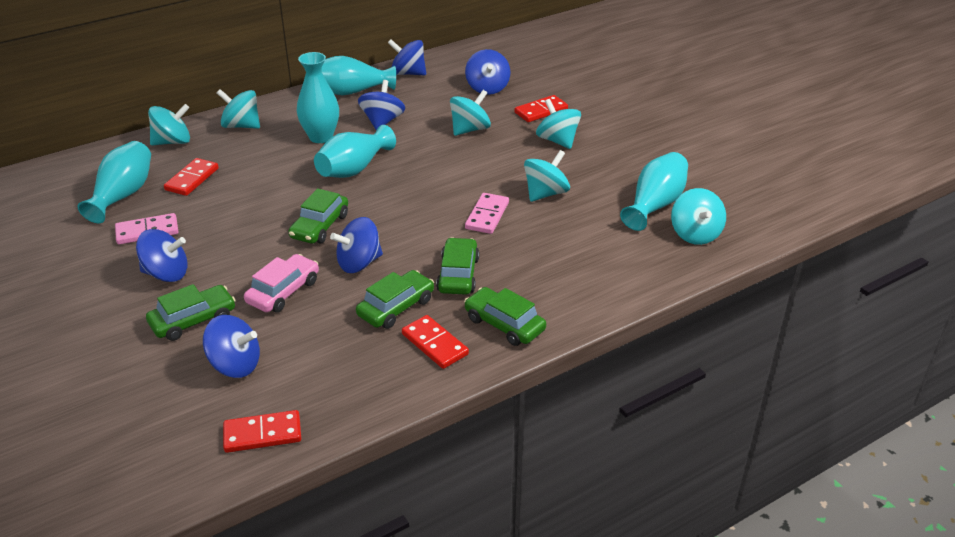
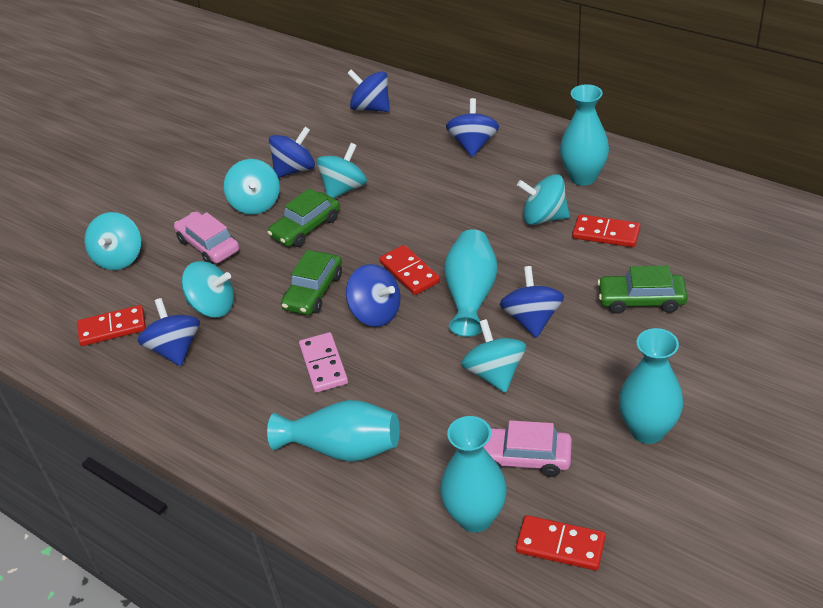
green car: [146,284,236,341] [288,188,348,244] [356,270,434,329] [436,237,479,295] [464,287,546,346] = 5 -> [267,188,340,247] [281,250,342,315] [597,266,688,314] = 3
pink car: [244,254,319,313] = 1 -> [174,212,239,264] [484,420,572,477] = 2
pink domino: [115,213,178,245] [465,193,509,234] = 2 -> [299,332,348,393] = 1

